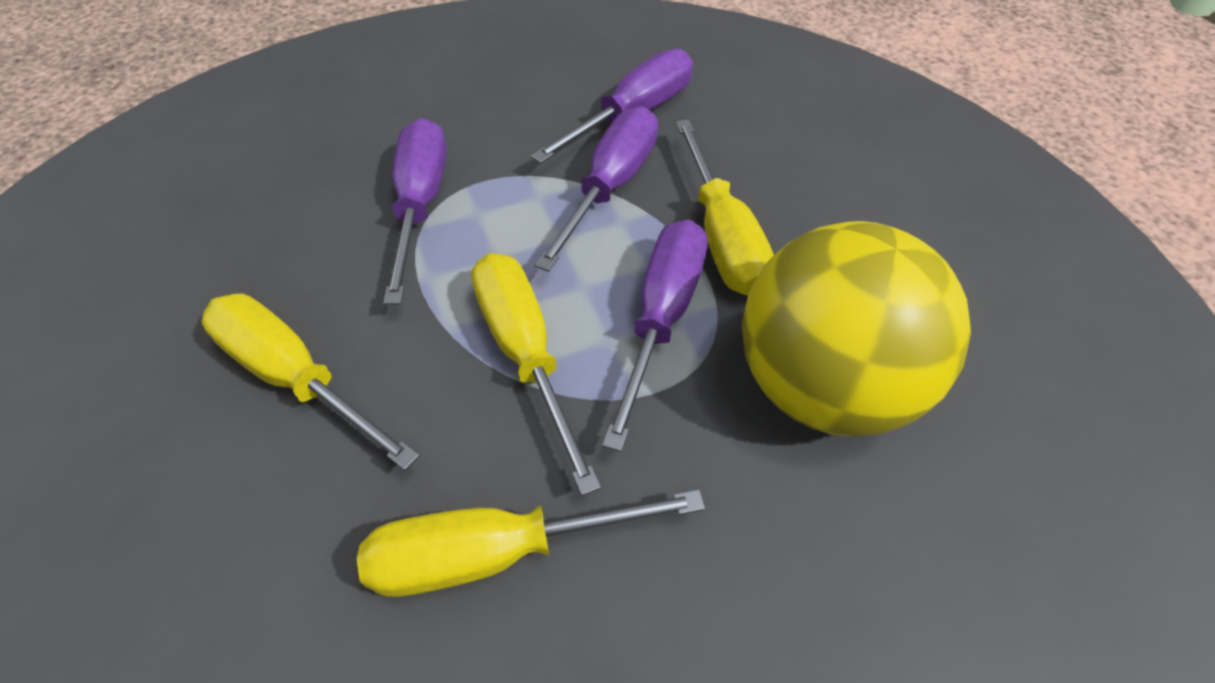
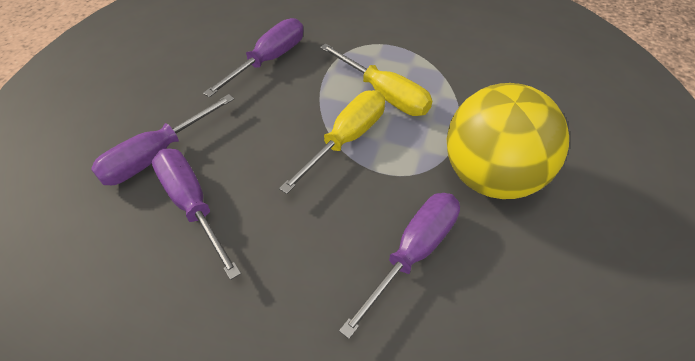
yellow screwdriver: [201,294,419,470] [357,489,705,597] [471,253,601,496] [676,119,774,295] = 4 -> [279,90,385,194] [320,43,432,116] = 2

